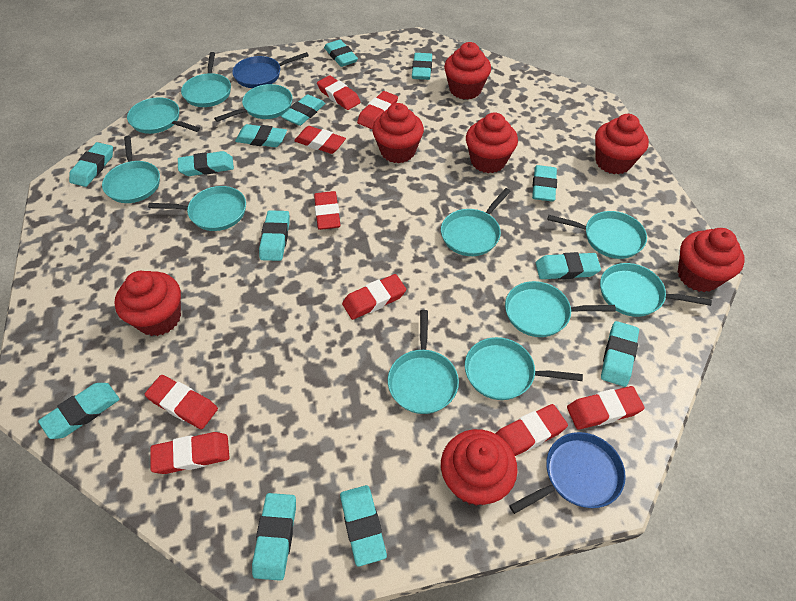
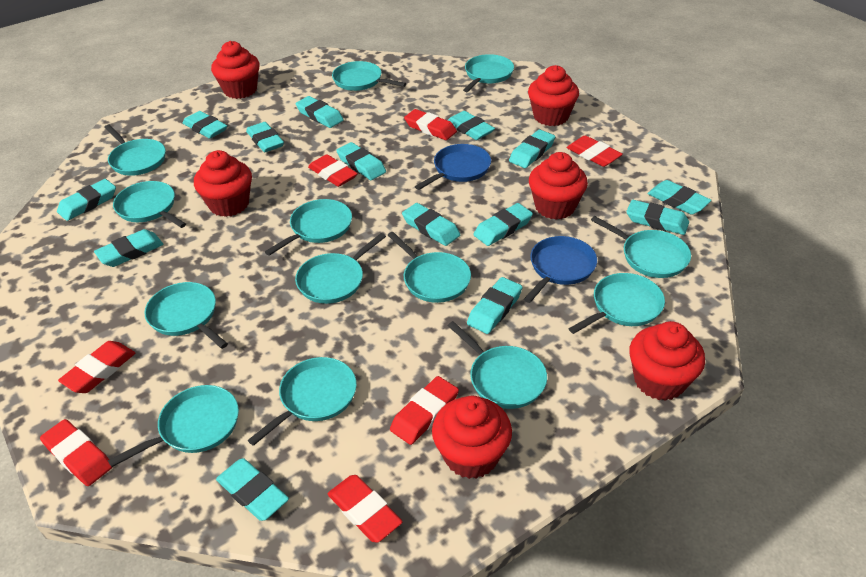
red cupcake: [114,271,181,336] [372,103,424,163] [441,429,518,506] [444,42,491,100] [466,113,518,173] [595,114,649,174] [678,228,745,292] = 7 -> [194,150,252,217] [211,41,260,99] [432,396,512,479] [528,65,579,126] [529,152,588,220] [629,321,705,401] = 6
red eraser: [145,375,218,429] [150,432,230,474] [294,126,346,154] [314,191,340,230] [317,75,361,110] [342,274,406,320] [357,91,398,129] [495,404,568,456] [567,386,645,430] = 9 -> [40,419,113,486] [58,341,135,393] [308,154,358,187] [328,475,403,543] [390,376,459,445] [404,109,457,140] [567,135,623,167] = 7
turquoise eraser: [38,383,120,439] [69,142,113,187] [178,151,234,176] [235,124,287,147] [252,493,296,581] [259,210,290,261] [281,94,326,126] [324,40,358,67] [340,485,387,567] [412,53,432,80] [532,165,557,202] [536,252,601,279] [601,321,639,387] = 13 -> [57,179,116,221] [94,229,163,267] [183,111,227,139] [216,458,289,521] [246,122,284,152] [295,96,343,128] [336,142,386,180] [402,203,460,246] [448,111,495,140] [467,277,523,334] [474,203,533,246] [509,130,555,168] [626,200,689,235] [648,180,712,215] = 14
turquoise pan: [102,136,160,203] [127,97,200,134] [148,186,246,231] [181,52,231,107] [214,84,293,122] [388,310,459,414] [441,188,511,256] [465,337,583,400] [505,281,616,337] [547,211,647,259] [600,263,712,317] = 11 -> [104,125,166,176] [108,385,239,467] [113,181,186,228] [144,282,228,349] [248,357,357,446] [265,199,352,256] [295,233,386,304] [332,61,406,91] [388,232,471,303] [448,321,547,409] [463,54,514,92] [569,273,665,334] [591,216,691,278] = 13

